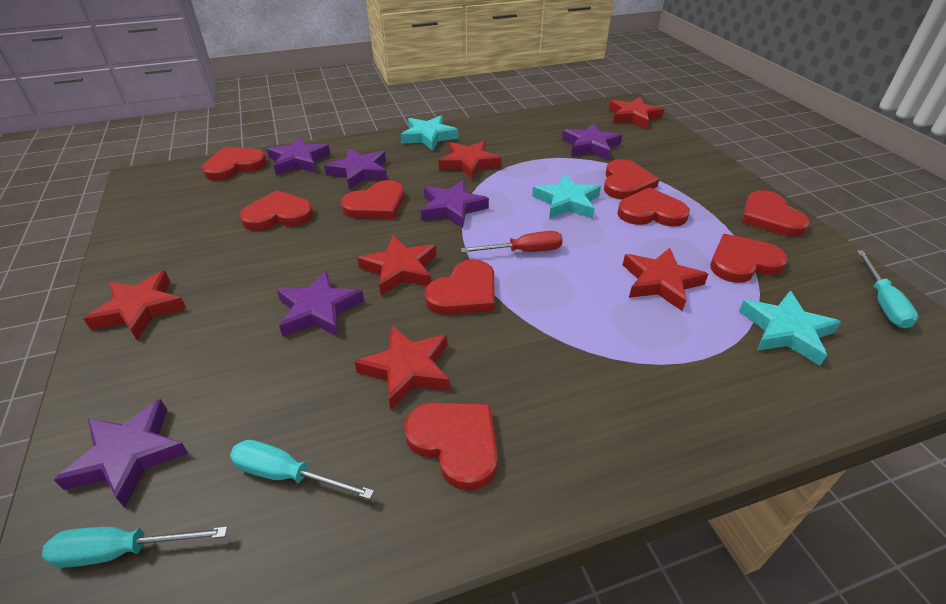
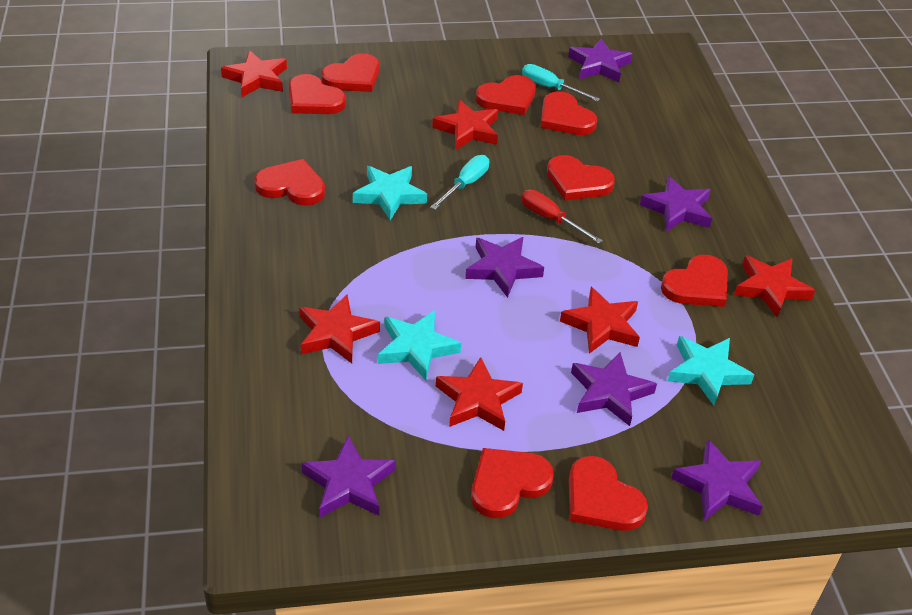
turquoise screwdriver: [42,527,227,568] [230,440,374,499] [857,250,918,328] = 3 -> [430,155,489,210] [522,64,600,102] = 2

